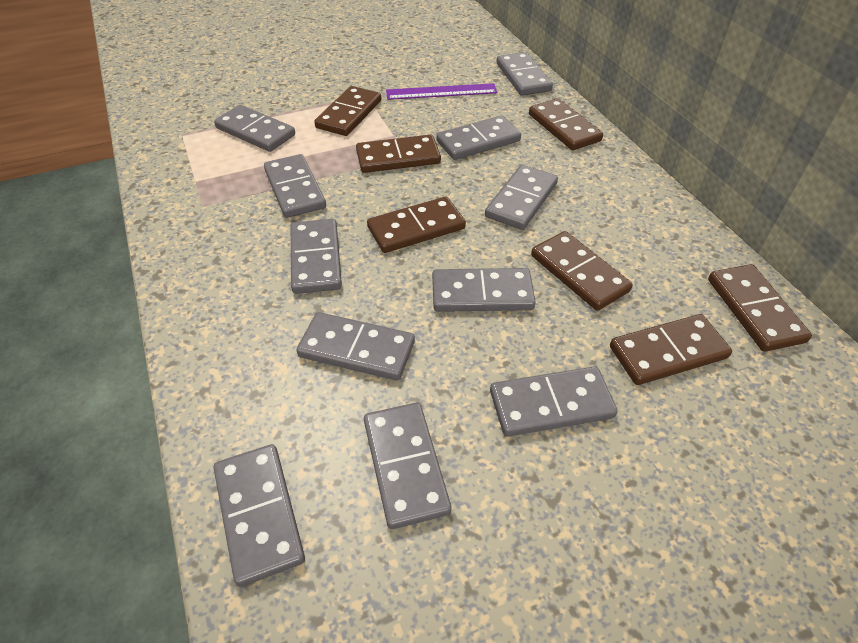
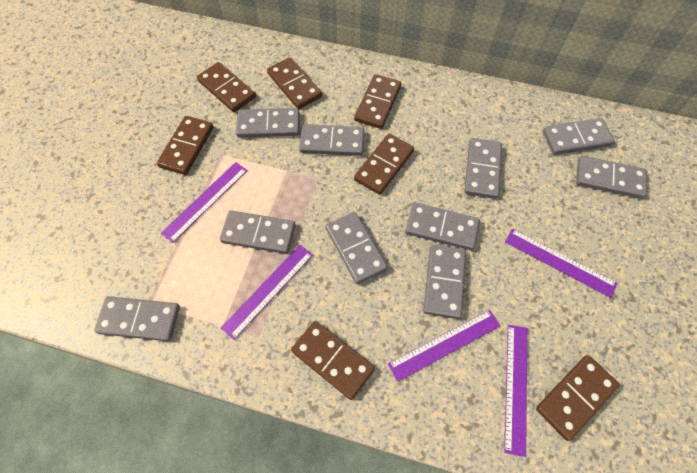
grey domino: [214,105,295,152] [214,444,305,587] [264,154,326,218] [291,219,342,294] [297,312,415,380] [364,403,451,529] [432,268,536,312] [436,115,521,160] [485,165,558,230] [490,366,618,437] [497,52,553,96] = 11 -> [94,296,180,341] [220,210,296,254] [236,108,299,138] [299,124,364,156] [325,212,388,284] [405,203,480,250] [423,245,466,319] [464,138,502,199] [543,118,615,155] [576,156,647,199] = 10
purple ruler: [386,83,497,100] = 1 -> [161,162,248,243] [221,245,313,340] [388,310,500,382] [504,325,527,457] [505,229,618,298] = 5

